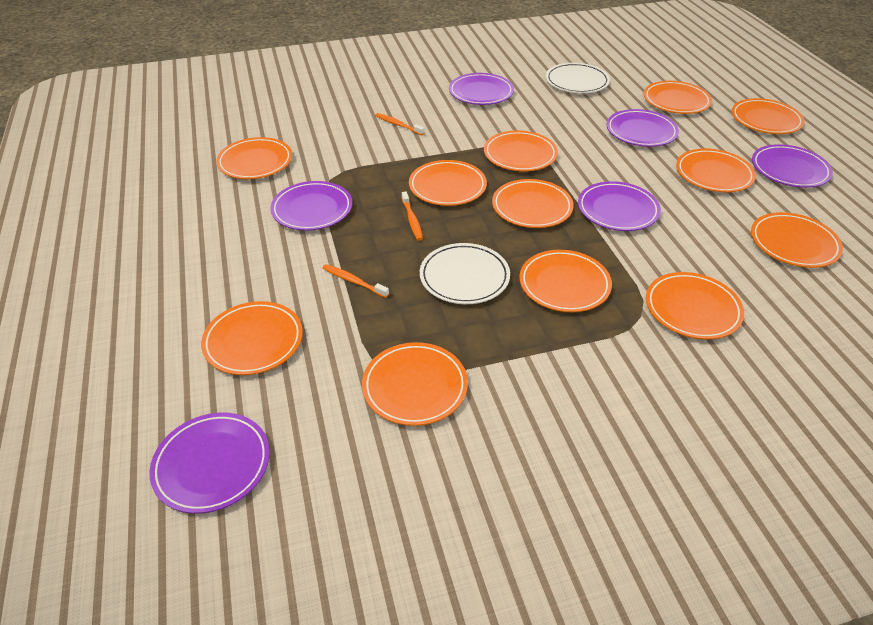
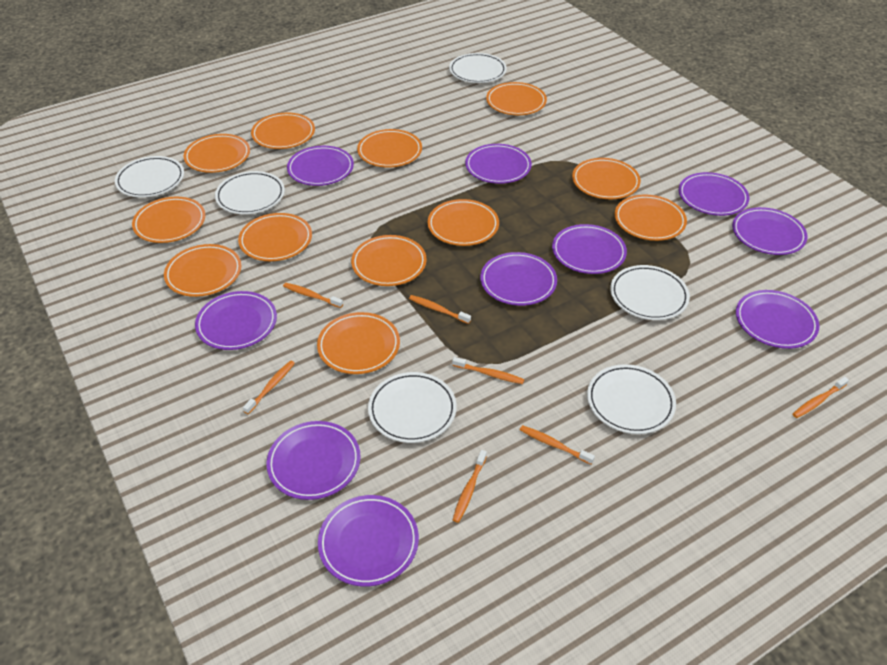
orange toothbrush: [323,264,389,298] [375,113,425,135] [402,191,423,241] = 3 -> [243,360,295,414] [283,283,343,308] [409,295,471,324] [452,357,524,384] [453,450,487,523] [520,425,595,464] [793,377,849,418] = 7
purple plate: [149,413,270,514] [270,181,352,231] [449,73,514,105] [578,181,661,231] [607,109,679,147] [752,144,833,188] = 6 -> [195,291,277,350] [266,421,361,500] [287,146,354,186] [318,495,419,587] [465,144,532,184] [480,252,557,306] [552,224,627,274] [679,172,749,216] [732,207,808,255] [736,290,819,349] = 10
white plate: [420,243,510,304] [546,63,610,93] = 2 -> [115,156,184,197] [215,171,285,214] [368,372,457,443] [449,53,507,83] [587,364,676,434] [610,265,690,320] = 6

